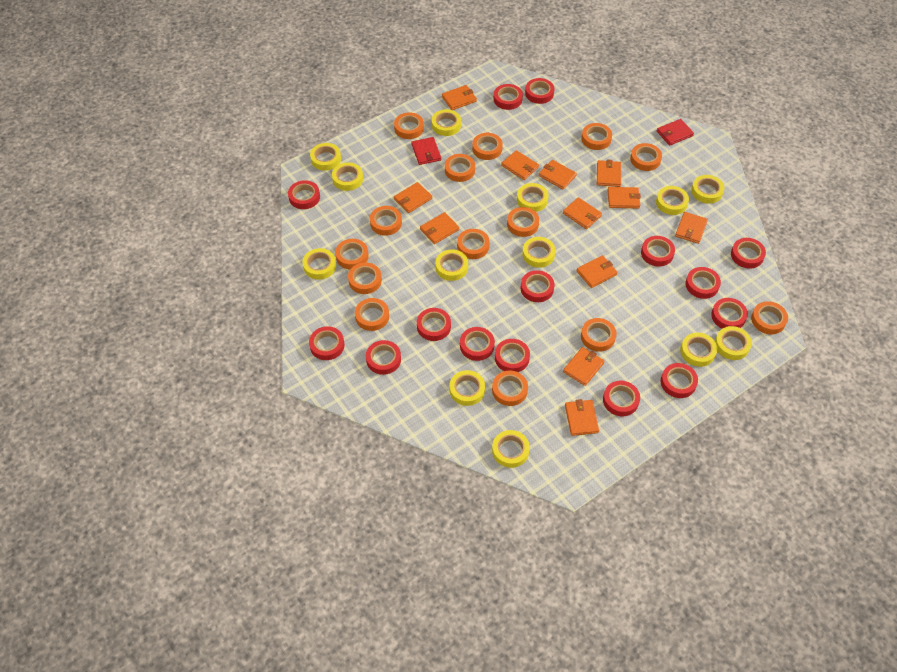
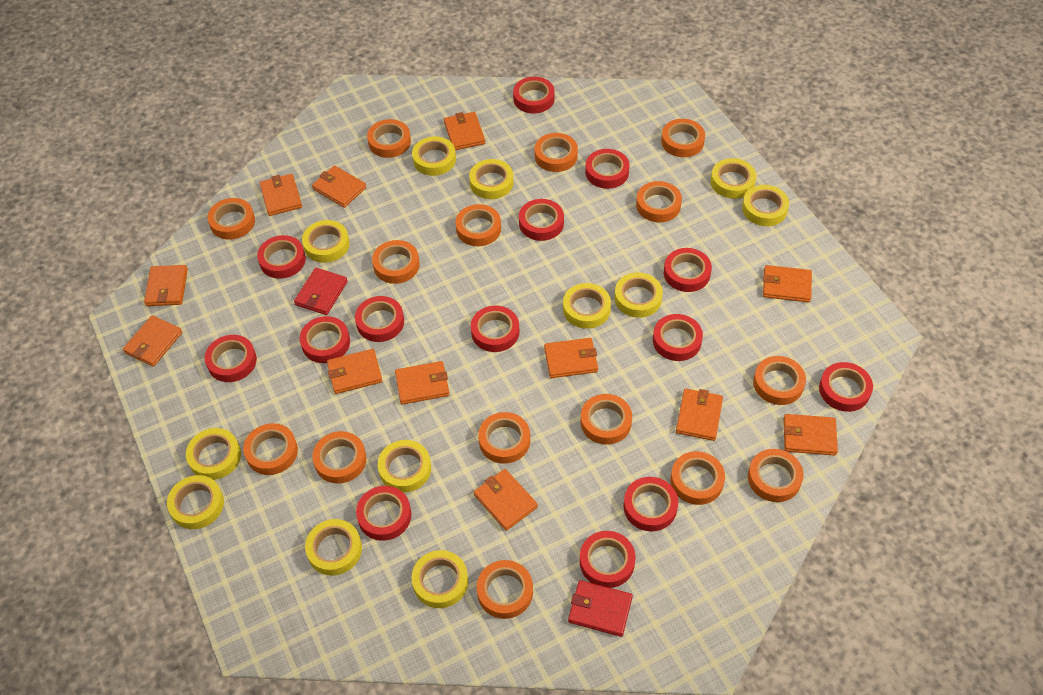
orange tape: [335,239,369,269] [348,262,382,294] [355,298,389,331] [370,206,402,236] [394,112,424,139] [445,154,475,182] [457,229,490,259] [472,133,503,160] [492,371,528,406] [507,207,539,237] [581,123,612,150] [581,318,617,352] [630,143,662,171] [751,301,788,334] = 14 -> [208,198,255,240] [243,423,298,475] [312,431,366,484] [367,119,411,158] [372,240,420,284] [455,204,501,246] [477,560,533,619] [478,412,530,464] [535,133,578,172] [581,394,632,445] [636,181,682,222] [661,119,705,157] [670,451,725,505] [748,449,804,502] [753,356,806,405] = 15
red tape: [288,180,320,209] [309,326,345,360] [366,340,401,375] [417,308,451,341] [460,327,495,361] [494,84,523,110] [495,339,530,372] [521,270,554,302] [525,78,555,104] [603,381,640,416] [641,236,675,267] [661,363,698,398] [685,267,721,299] [711,298,748,329] [731,238,766,269] = 15 -> [205,335,257,382] [257,235,306,279] [300,316,350,363] [355,296,404,342] [356,486,411,541] [471,305,519,352] [513,77,555,114] [519,199,564,241] [580,531,636,588] [585,149,630,189] [623,477,678,531] [653,314,703,361] [664,248,712,292] [819,362,873,412] = 14
yellow tape: [303,248,336,279] [310,143,341,171] [332,162,363,191] [432,109,461,136] [435,249,468,281] [449,370,485,406] [492,430,530,468] [517,183,549,212] [522,237,556,268] [656,186,689,215] [680,333,717,367] [691,175,724,204] [715,326,752,360] = 13 -> [167,475,224,529] [186,428,241,480] [302,220,350,263] [305,519,362,576] [378,440,431,493] [411,550,468,608] [412,136,456,176] [469,159,514,199] [563,283,611,329] [615,272,663,318] [711,158,756,199] [742,185,789,226] = 12

